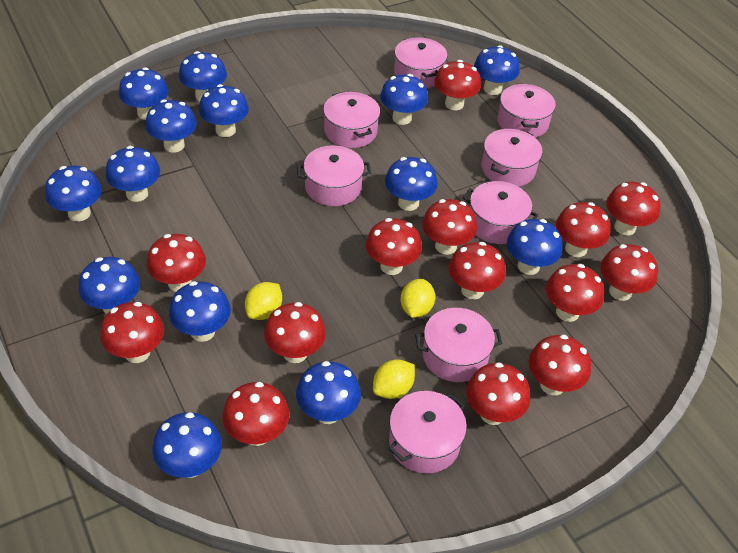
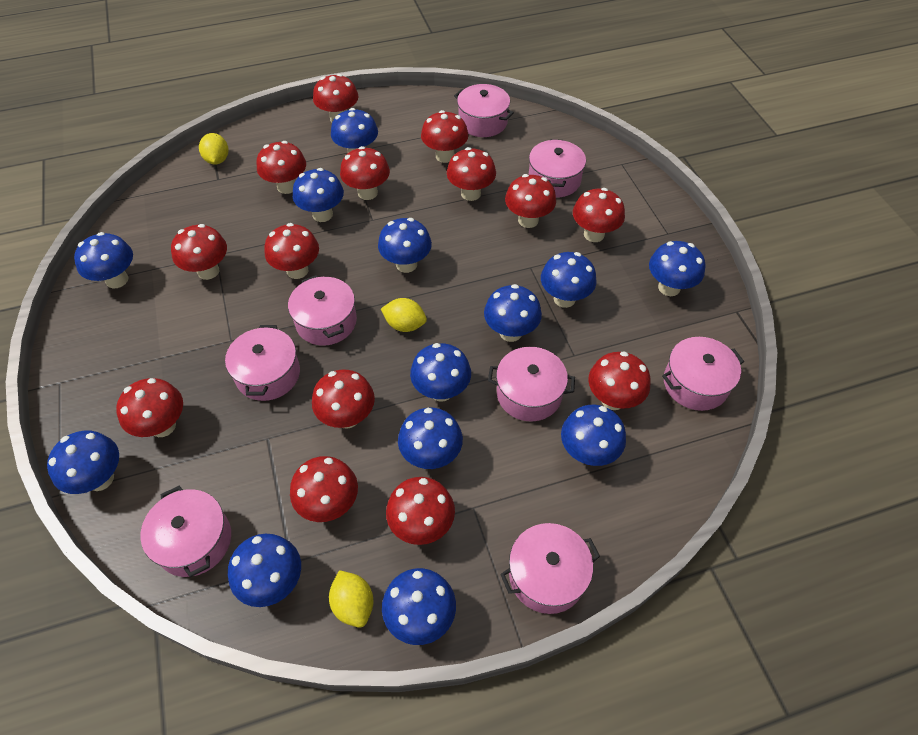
blue mushroom: [45,166,102,221] [79,257,140,315] [106,146,160,202] [119,67,169,120] [145,100,197,153] [152,412,222,478] [169,281,231,342] [179,51,227,101] [199,84,249,137] [296,361,361,424] [380,74,428,125] [385,157,437,211] [474,45,520,95] [507,219,562,275] = 14 -> [47,430,119,494] [74,232,133,289] [228,534,301,607] [293,168,344,222] [331,108,378,153] [378,218,432,273] [382,568,456,645] [398,408,463,469] [410,343,471,402] [484,284,542,342] [541,252,596,308] [561,405,626,466] [649,241,705,296] = 13

